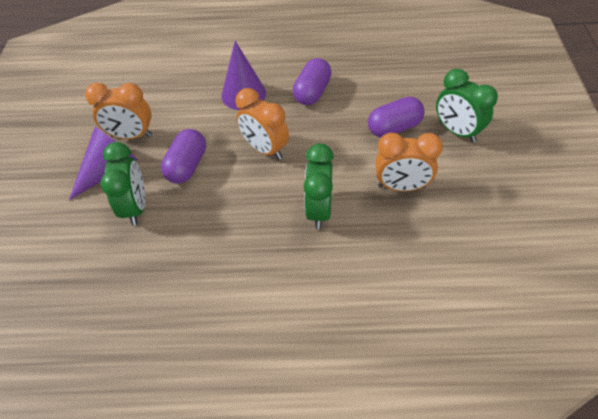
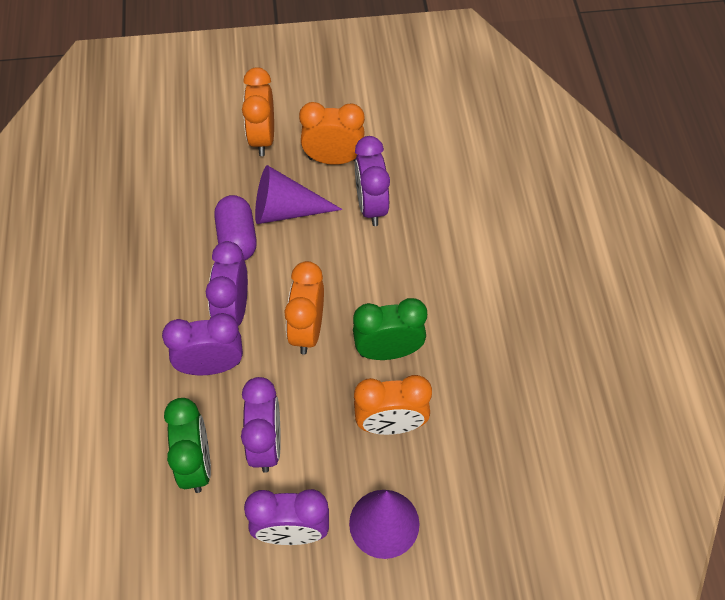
green clock: [101,142,145,226] [304,143,334,229] [436,69,498,143] = 3 -> [164,398,211,493] [353,298,427,360] = 2
orange clock: [85,83,152,139] [235,88,289,160] [376,133,443,191] = 3 -> [242,68,274,156] [284,261,324,355] [299,102,365,165] [354,375,432,435] = 4
purple capsule: [161,129,206,184] [293,58,332,105] [368,97,425,137] = 3 -> [214,195,257,261] = 1
purple clock: none = 0 -> [162,313,243,375] [206,241,248,326] [241,377,281,473] [244,489,329,545] [355,136,390,226] = 5

